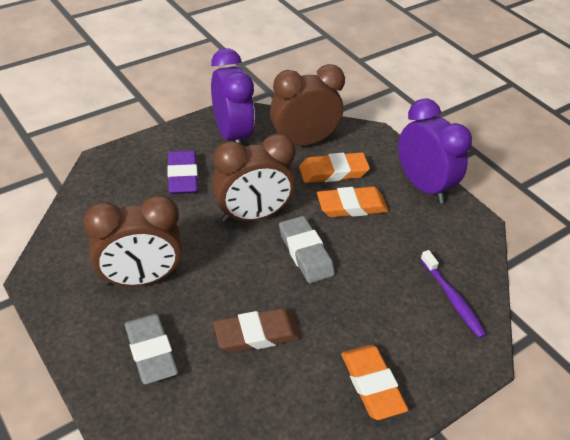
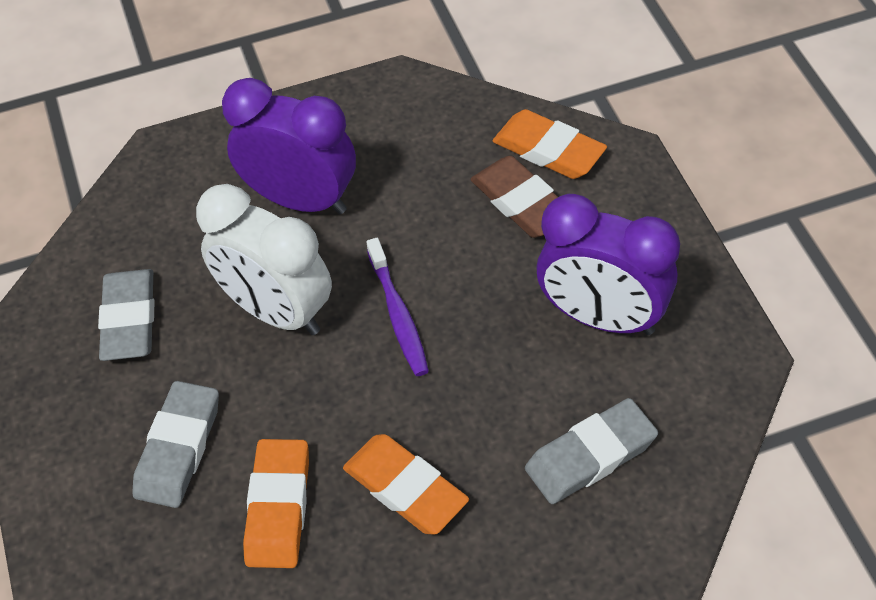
brown clock: [83,195,182,286] [212,133,296,222] [270,64,345,146] = 3 -> none = 0
grey eraser: [124,314,178,384] [279,216,335,283] = 2 -> [98,269,155,361] [132,381,219,508] [525,398,658,504] = 3
purple eraser: [167,150,198,194] = 1 -> none = 0
white clock: none = 0 -> [196,184,332,335] = 1

